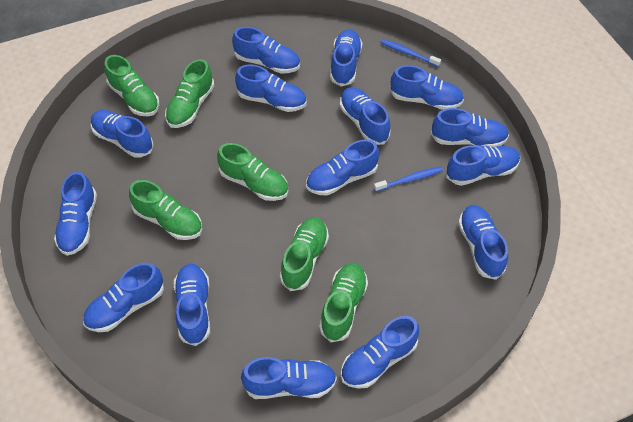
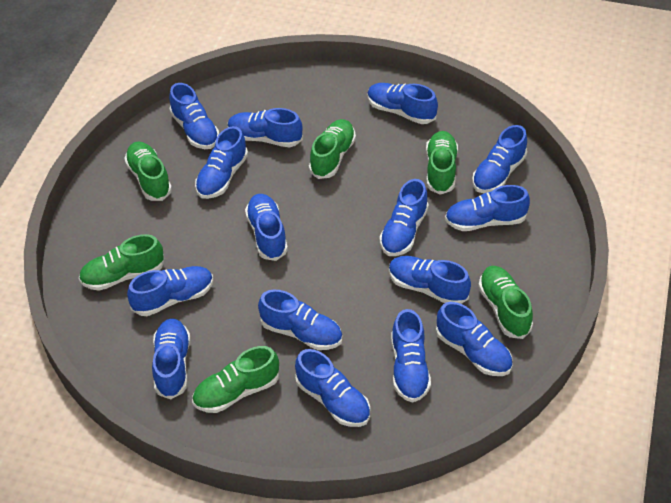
blue toothbrush: [374,167,443,192] [380,39,441,67] = 2 -> none = 0

